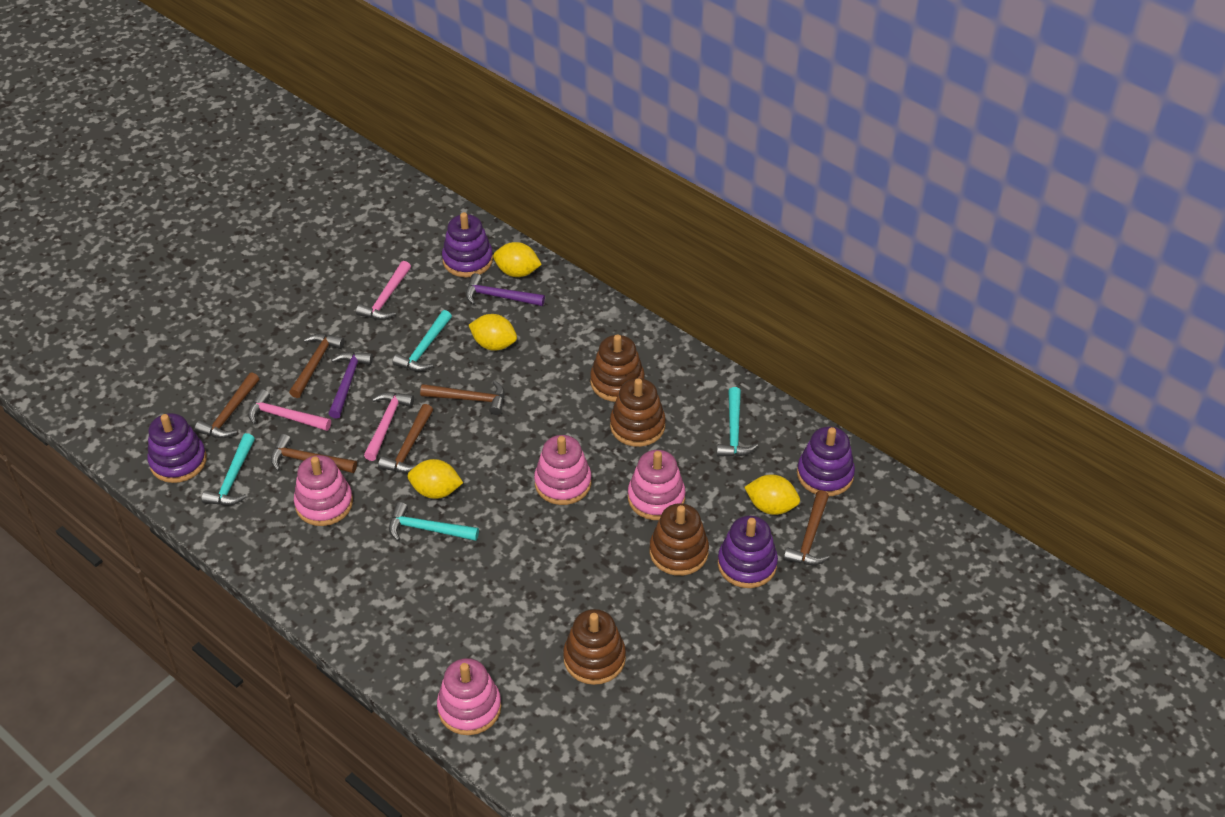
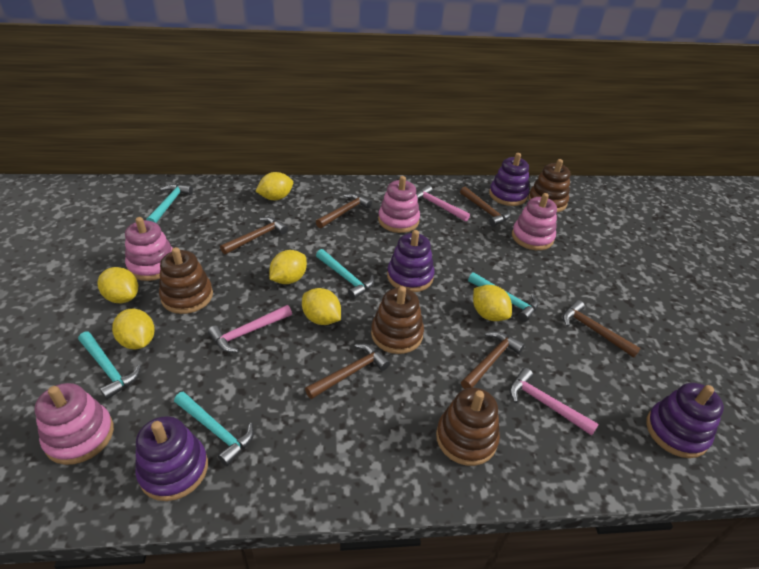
purple hammer: [329,352,373,419] [466,273,545,306] = 2 -> none = 0
turquoise hammer: [201,433,255,505] [389,502,479,541] [392,310,452,371] [717,387,758,457] = 4 -> [78,332,141,400] [146,184,193,223] [174,391,254,466] [316,249,374,299] [468,272,539,322] = 5
yellow lemon: [407,459,463,499] [469,314,517,351] [493,242,542,277] [744,475,800,515] = 4 -> [98,267,138,303] [112,309,155,349] [255,172,293,200] [269,250,307,284] [302,288,341,325] [473,285,512,321] = 6

